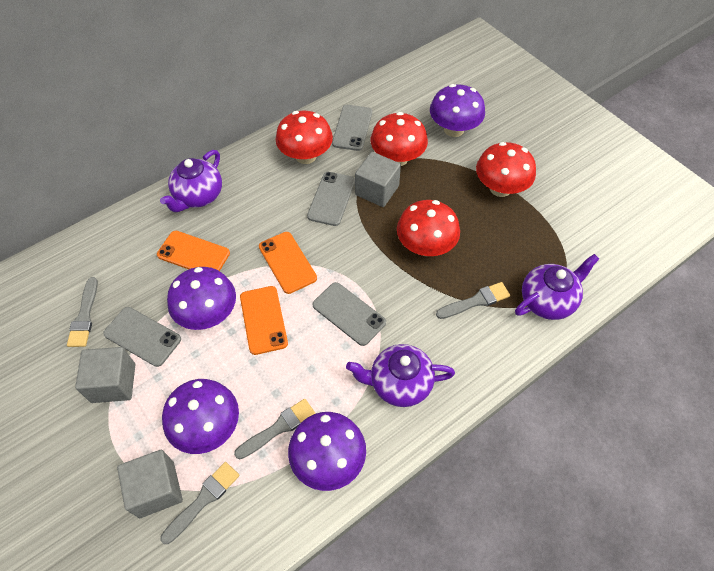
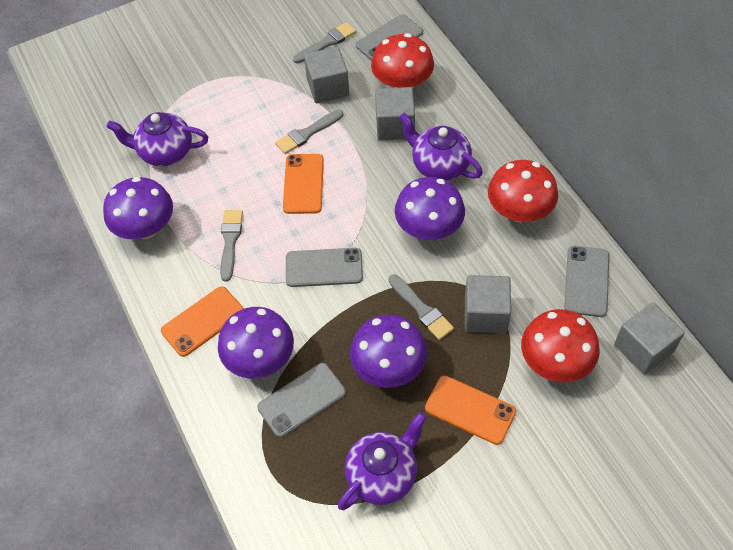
grey cube: [75,347,135,403] [117,450,183,518] [355,152,401,207] = 3 -> [304,47,349,103] [375,87,415,141] [465,275,511,333] [614,302,685,374] = 4
red mushroom: [275,111,333,164] [371,112,428,166] [397,200,460,256] [476,142,536,197] = 4 -> [371,33,434,88] [488,160,558,222] [521,309,600,382] = 3

